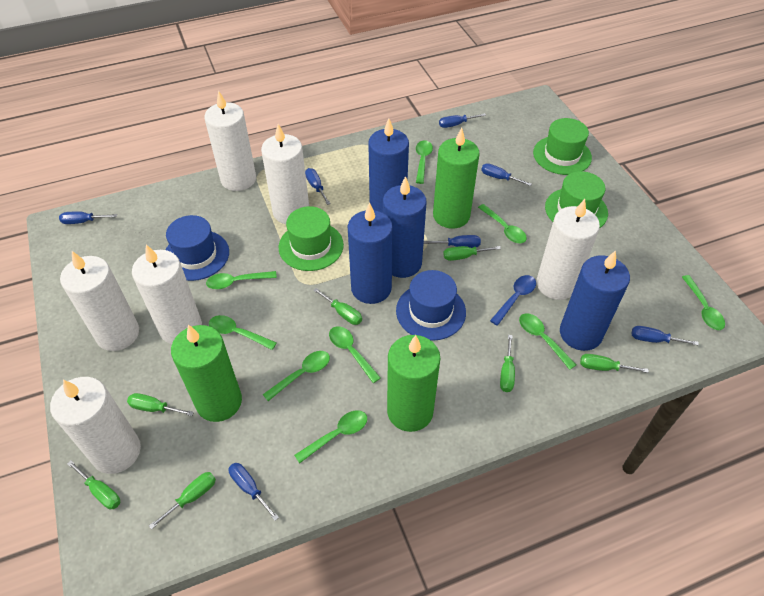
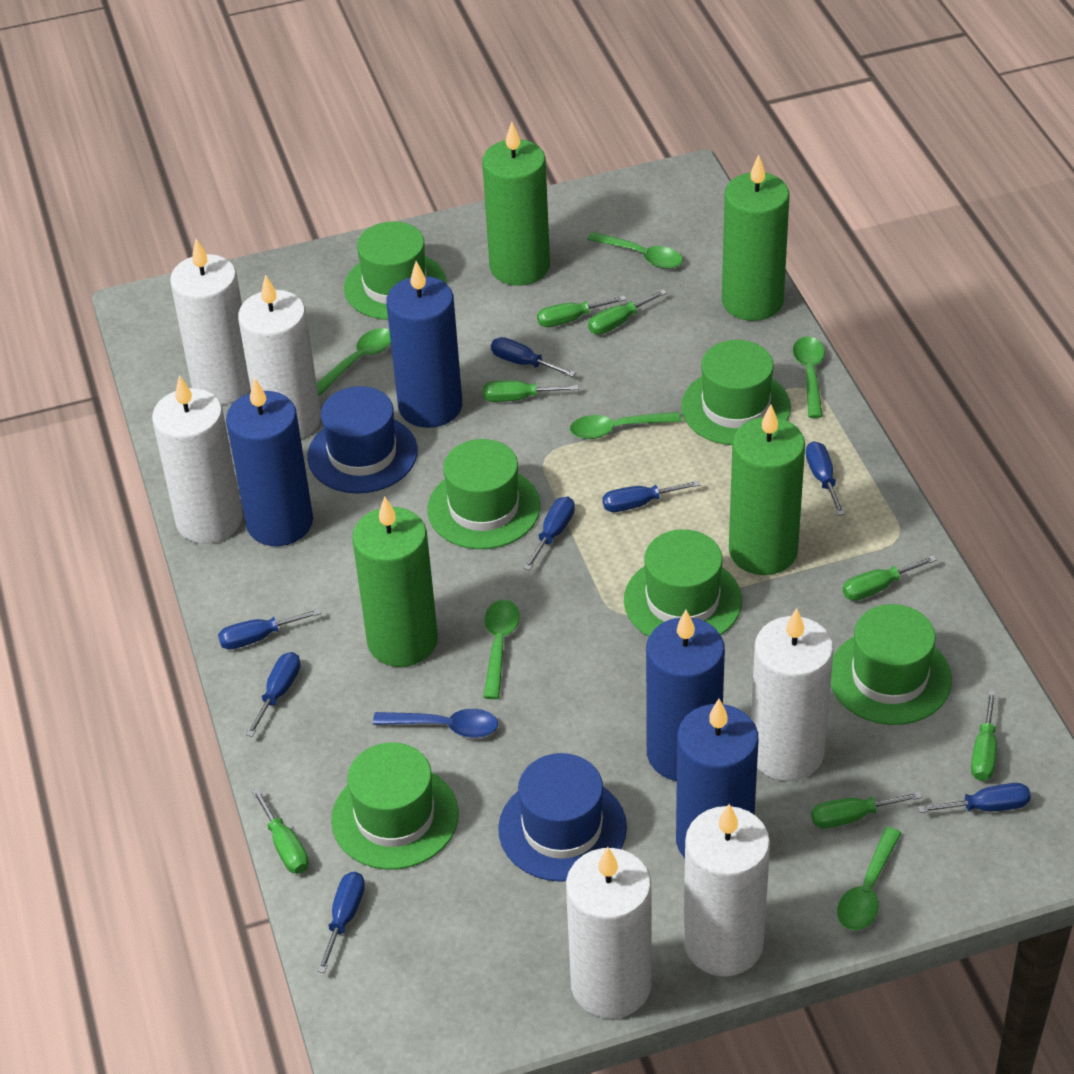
blue screwdriver: [59,211,117,224] [228,463,279,521] [305,168,331,205] [424,235,481,248] [439,113,486,128] [481,163,532,186] [631,326,699,346] = 7 -> [218,609,321,649] [246,652,301,737] [317,872,365,973] [491,337,576,377] [523,497,575,571] [602,480,700,512] [806,441,845,516] [918,783,1031,813] = 8
green candle: [171,325,242,422] [387,335,440,432] [433,128,479,229] = 3 -> [352,497,438,667] [482,122,550,285] [722,155,789,321] [729,404,805,575] = 4
green hat: [278,206,344,271] [533,118,592,175] [545,171,608,228] = 3 -> [331,742,459,870] [344,221,446,320] [427,439,540,549] [624,529,742,637] [681,340,791,445] [831,604,952,725] = 6
green spoon: [206,271,277,289] [209,315,277,350] [262,351,330,401] [294,410,367,463] [329,326,381,383] [416,140,433,184] [478,204,527,243] [519,314,576,370] [682,275,725,330] = 9 -> [317,328,391,396] [483,600,520,699] [570,412,682,439] [587,232,683,269] [793,336,824,418] [837,827,901,931] = 6

